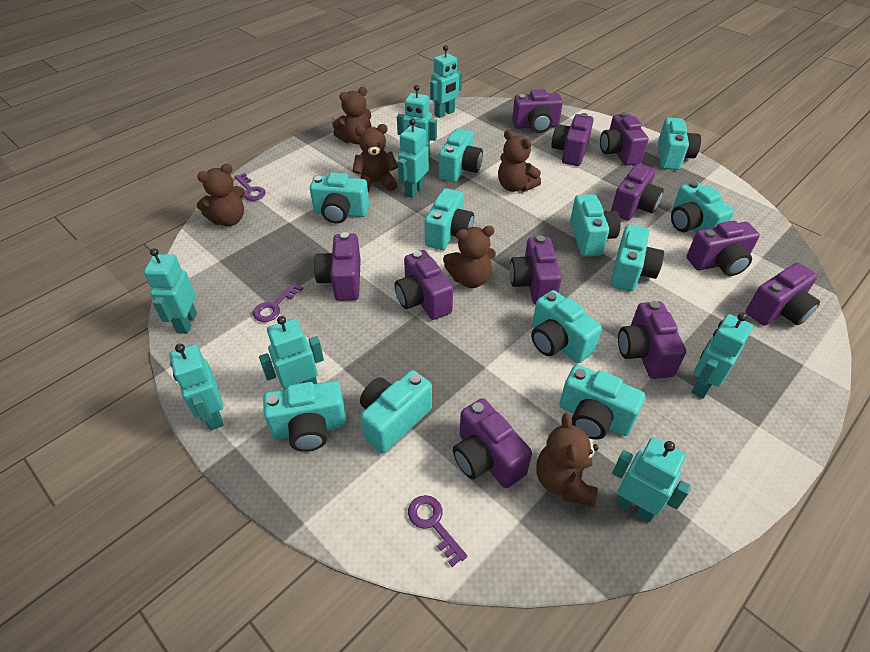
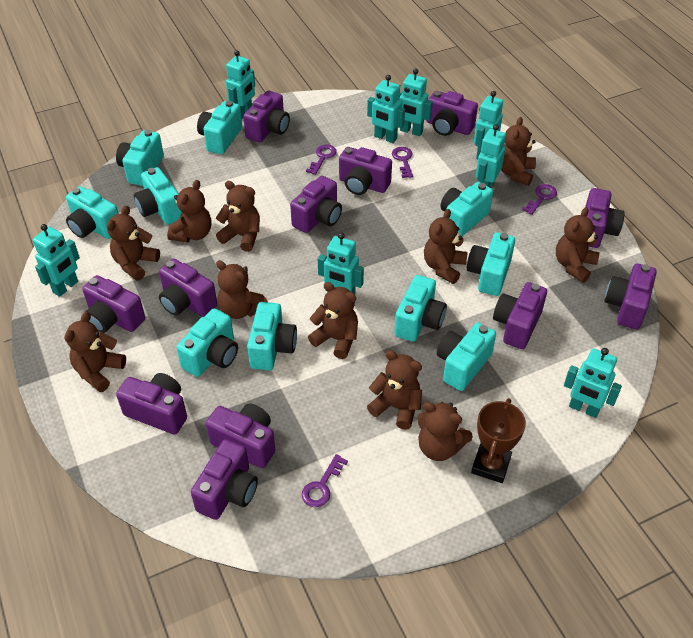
brown teddy bear: [197,164,245,226] [332,87,371,144] [352,124,398,192] [443,226,496,288] [498,130,541,192] [536,413,599,507] = 6 -> [64,312,126,392] [107,205,160,281] [167,180,211,242] [216,181,260,252] [216,260,268,319] [308,282,358,359] [367,350,422,430] [418,402,473,461] [424,209,468,284] [501,117,536,186] [556,207,600,283] = 11
brown trophy: none = 0 -> [471,398,526,483] = 1
purple camera: [314,232,361,301] [394,250,453,320] [453,398,532,488] [510,235,562,304] [512,89,563,133] [551,113,594,166] [600,112,649,166] [611,163,664,221] [618,301,686,379] [687,221,760,276] [746,263,820,326] = 11 -> [82,275,145,333] [116,373,187,434] [159,259,217,317] [191,439,258,520] [206,403,275,468] [243,91,290,143] [290,176,342,233] [339,147,392,195] [426,91,478,136] [493,282,547,349] [585,188,625,248] [604,264,657,329] = 12
purple key: [235,173,266,201] [253,282,303,322] [408,495,468,567] = 3 -> [302,454,348,507] [306,144,337,175] [392,147,413,178] [522,184,557,215] = 4
turquoise camera: [263,381,347,452] [310,173,369,224] [360,370,432,453] [425,188,474,250] [439,128,483,182] [531,290,602,363] [559,365,645,440] [570,194,621,256] [611,224,664,291] [658,118,701,170] [671,181,734,233] = 11 -> [66,186,119,239] [116,130,164,186] [134,167,182,225] [176,309,238,377] [197,101,242,154] [247,302,297,370] [394,275,447,342] [437,323,496,391] [441,182,493,236] [467,232,515,296] = 10

